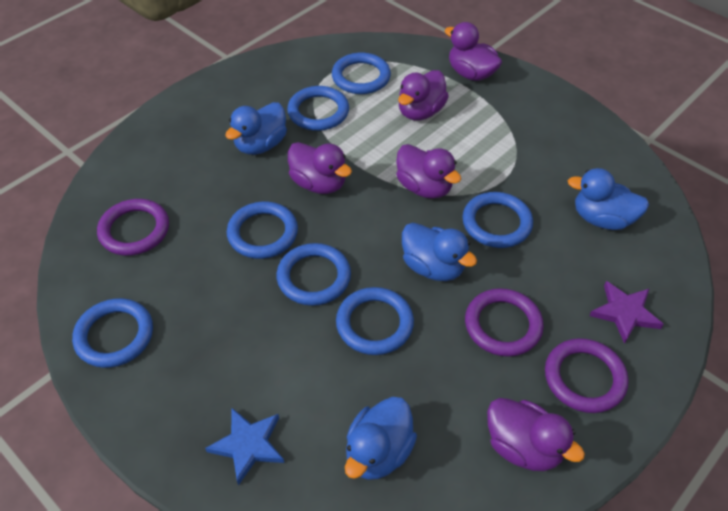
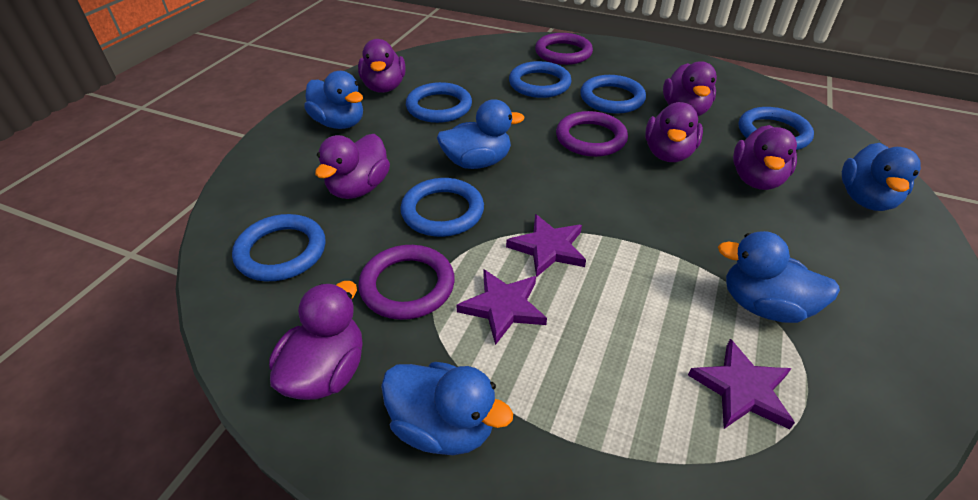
blue duck: [225,102,287,155] [345,397,417,480] [402,223,477,281] [568,168,649,230] = 4 -> [304,71,363,129] [381,362,513,455] [437,99,524,169] [718,231,840,323] [842,143,921,211] = 5
blue ring: [72,298,153,368] [227,201,298,259] [276,243,351,306] [287,86,349,131] [332,53,391,94] [336,287,414,355] [462,192,533,248] = 7 -> [232,214,326,281] [400,178,484,237] [406,82,472,123] [509,61,572,98] [580,75,646,114] [739,107,814,150] = 6
blue star: [205,408,284,485] = 1 -> none = 0
purple duck: [288,142,352,194] [396,144,461,199] [398,70,449,120] [445,22,502,81] [487,398,585,471] = 5 -> [269,281,363,400] [315,134,390,199] [358,39,406,93] [645,102,703,162] [663,61,717,116] [733,125,797,190] = 6
purple star: [589,281,664,344] = 1 -> [456,270,547,345] [506,214,586,277] [688,339,795,429] = 3

